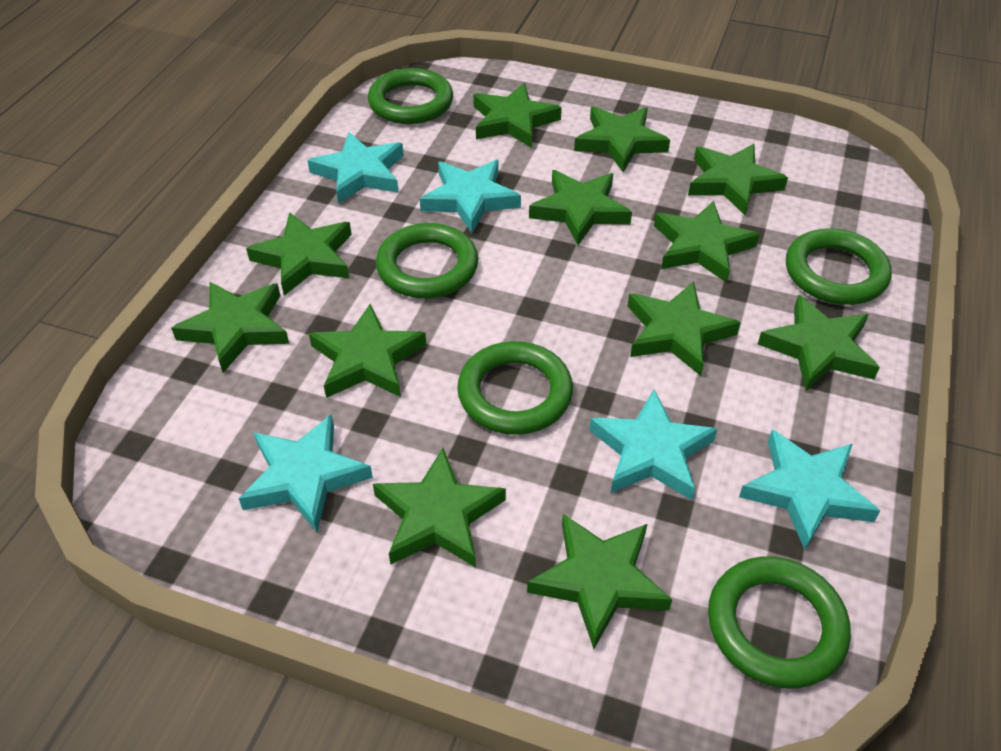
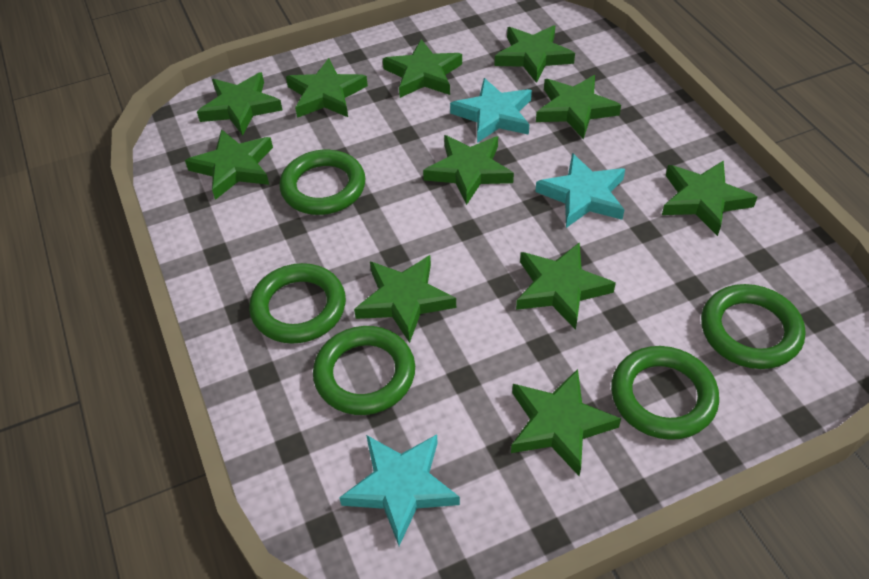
green star: [171,281,289,373] [246,212,352,296] [309,304,426,398] [373,448,506,568] [473,83,562,148] [527,514,672,649] [529,170,632,245] [574,106,670,172] [628,281,741,376] [654,201,760,283] [688,144,788,216] [758,295,880,391] = 12 -> [185,129,273,200] [197,72,283,136] [286,58,368,118] [354,255,456,343] [383,39,462,98] [423,135,514,205] [495,25,575,83] [511,369,621,476] [516,242,616,330] [536,75,621,139] [662,160,757,236] = 11
turquoise star: [239,414,373,532] [307,132,404,204] [420,160,521,233] [589,389,718,500] [739,430,880,550] = 5 -> [339,434,460,546] [450,78,532,143] [535,153,625,228] = 3

